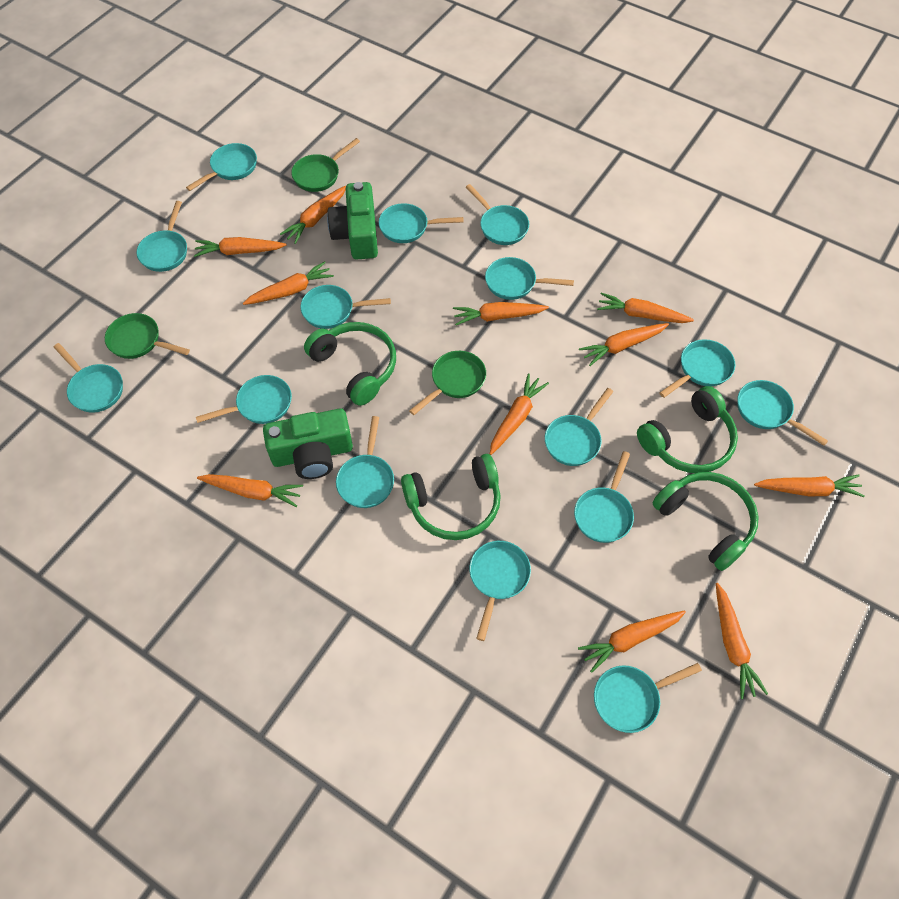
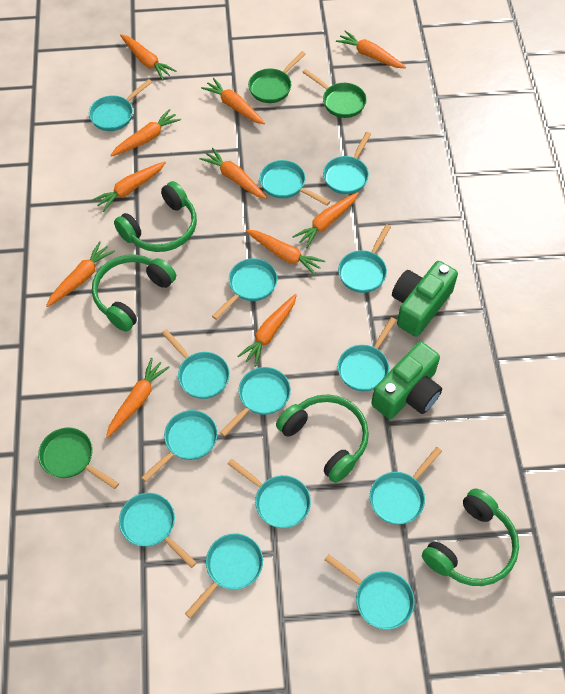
turquoise pan: [53,343,123,413] [137,201,187,272] [186,143,257,191] [196,375,292,424] [300,285,391,329] [336,416,394,508] [379,203,463,243] [466,184,529,245] [469,541,531,641] [485,257,574,300] [545,388,613,466] [574,451,634,543] [594,663,702,733] [659,339,735,398] [737,380,828,446] = 15 -> [89,79,152,131] [119,493,197,568] [141,410,218,482] [162,329,230,399] [185,533,263,619] [212,258,278,320] [220,367,291,437] [228,459,311,528] [260,160,330,206] [323,132,371,194] [324,554,415,629] [338,224,391,293] [338,317,397,391] [370,447,442,525] = 14

